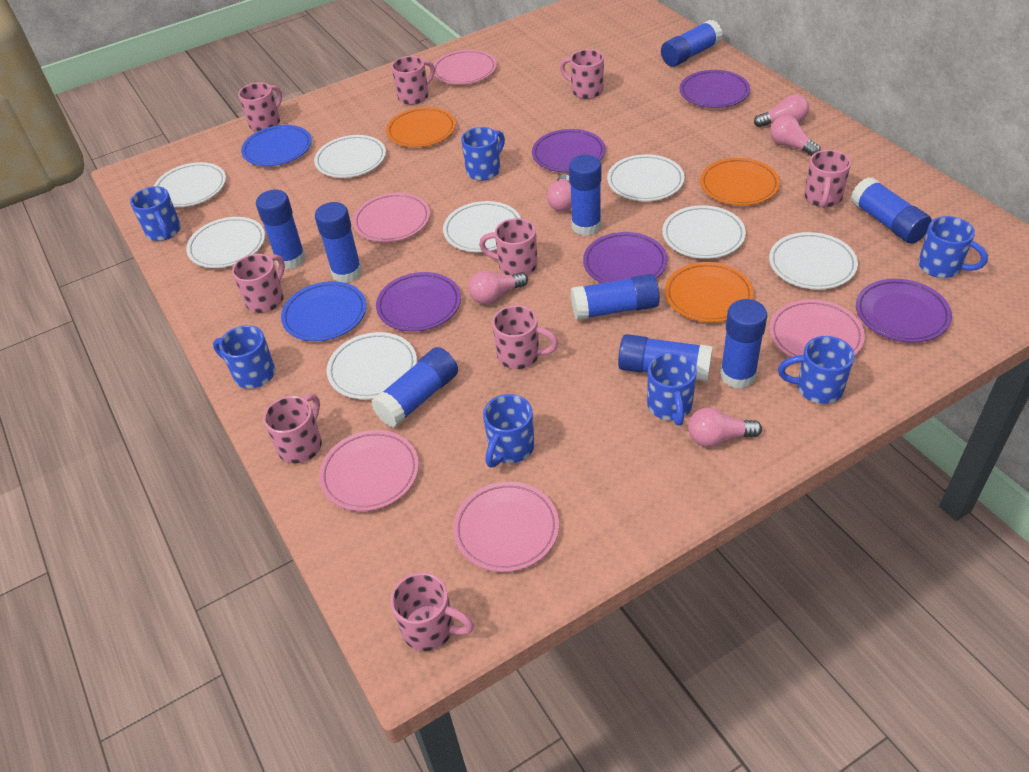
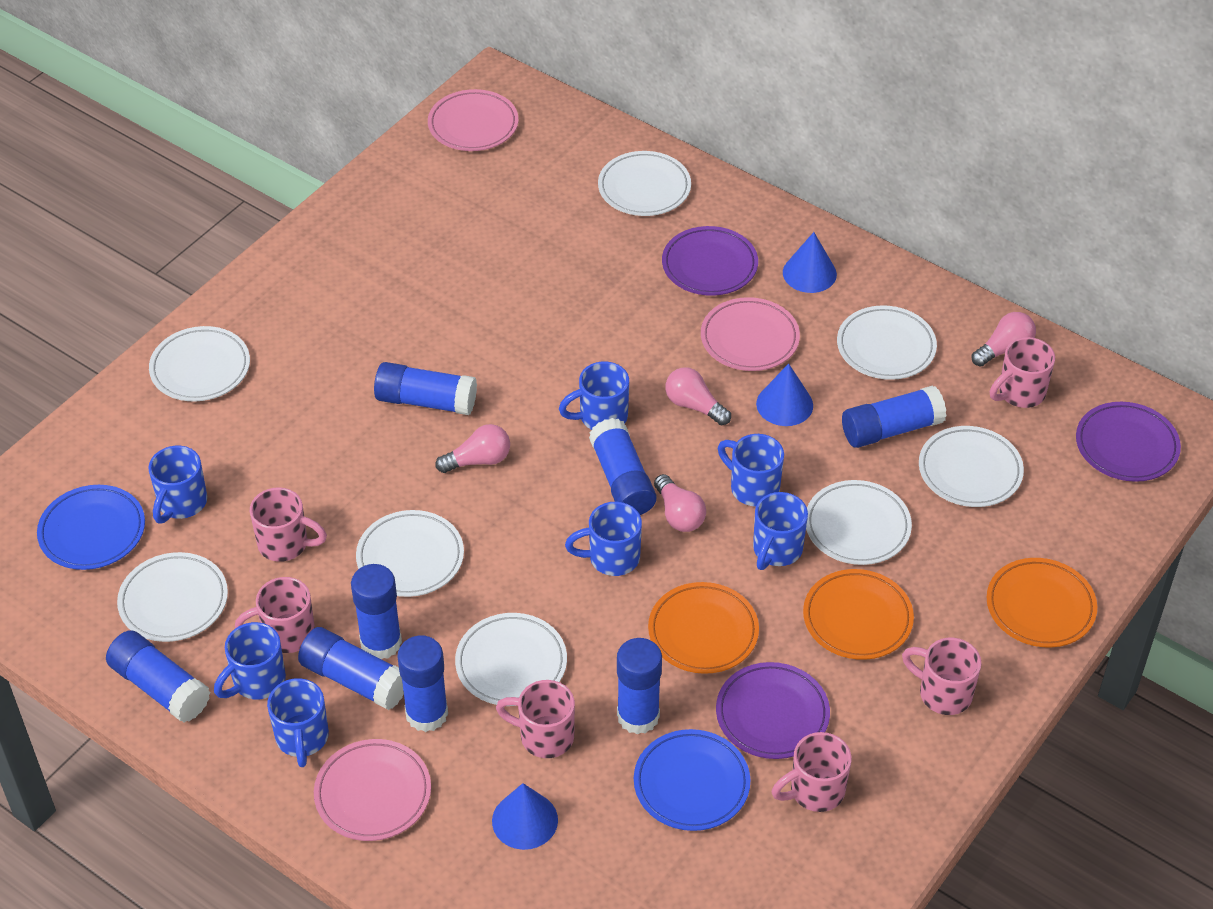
blue cone: none = 0 -> [492,783,558,850] [756,363,813,426] [783,232,837,293] = 3
blue glue stick: [256,190,306,269] [315,202,362,283] [371,347,458,428] [569,155,602,236] [571,274,660,321] [618,334,713,381] [661,20,723,67] [720,299,767,389] [851,177,932,244] = 9 -> [106,630,210,722] [298,627,404,710] [351,564,402,659] [374,362,477,415] [398,635,448,732] [589,418,656,515] [617,638,662,734] [842,385,946,448] = 8
pink light bulb: [468,271,528,304] [547,174,571,212] [688,408,762,447] [754,94,809,127] [770,115,820,156] = 5 -> [436,424,510,473] [654,474,706,532] [665,367,731,425] [972,312,1036,367] = 4
pink mug: [232,254,285,313] [238,82,282,131] [263,394,322,463] [390,572,474,651] [391,56,435,105] [479,218,537,275] [492,305,558,369] [560,49,604,99] [804,150,851,208] = 9 -> [235,577,315,653] [250,487,327,562] [496,680,575,758] [772,732,852,812] [902,638,981,715] [990,337,1055,408] = 6
pink plate: [319,430,419,511] [353,193,430,242] [433,50,497,84] [453,482,559,572] [769,299,865,357] = 5 -> [314,739,431,841] [428,89,518,151] [701,297,800,371] = 3
purple plate: [376,272,461,332] [532,129,605,172] [583,232,667,283] [680,70,750,108] [856,279,952,343] = 5 -> [662,226,758,296] [716,662,830,759] [1076,402,1181,482] = 3

